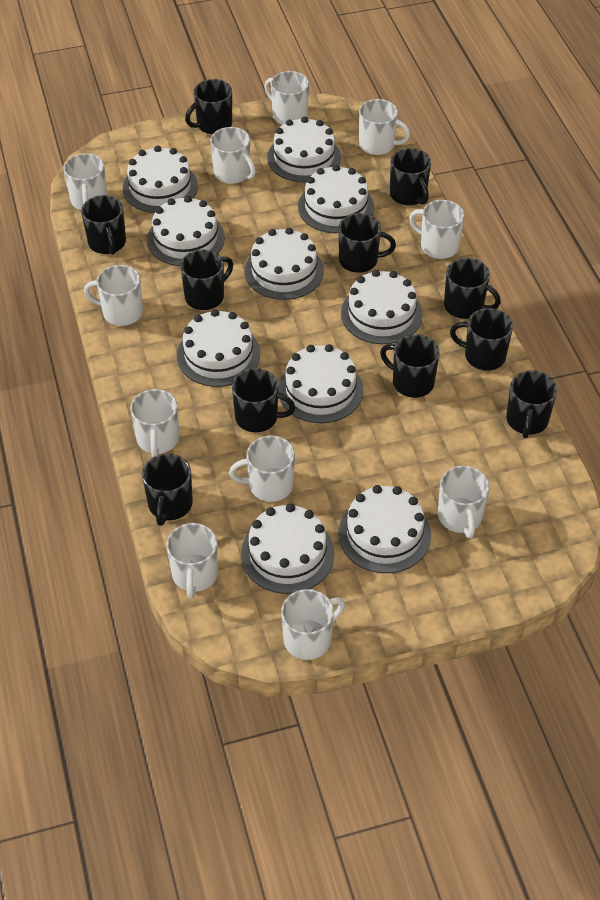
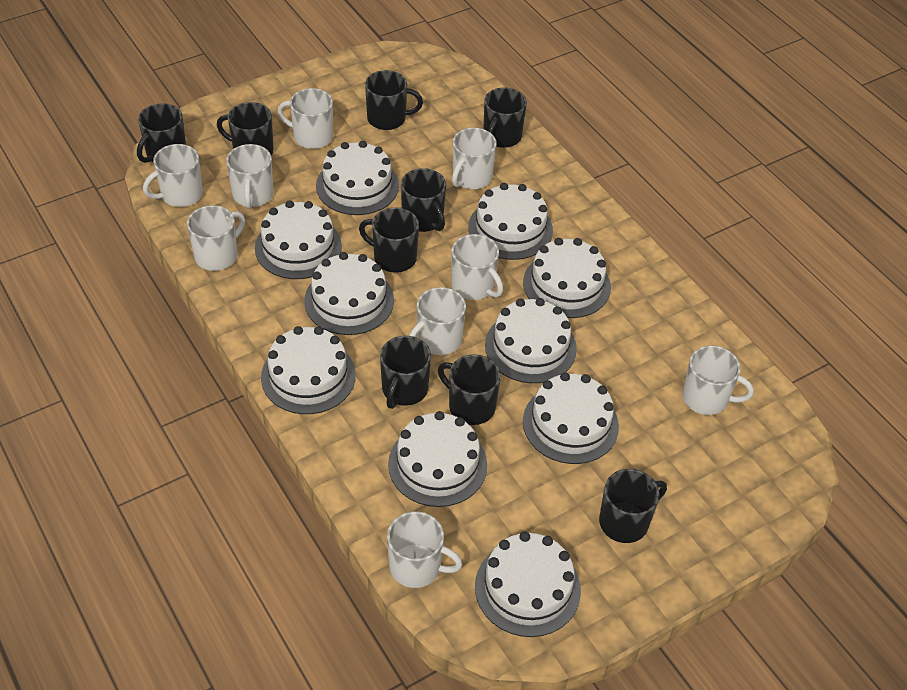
black mug: [81,195,126,255] [142,454,193,526] [180,250,233,310] [185,79,232,134] [232,368,295,432] [339,213,396,273] [380,335,440,398] [390,148,431,206] [444,258,501,319] [450,308,513,370] [506,370,557,438] = 11 -> [137,103,186,163] [217,102,273,155] [359,207,419,273] [365,70,423,130] [380,336,431,409] [401,168,446,232] [438,354,501,425] [483,88,527,148] [599,469,667,543] = 9
white mug: [64,153,107,210] [84,265,143,326] [130,389,179,457] [166,523,218,599] [210,127,256,184] [229,436,295,502] [264,71,309,125] [281,589,345,660] [359,99,410,155] [409,200,465,259] [438,466,490,538] = 11 -> [143,144,203,207] [187,205,245,271] [226,144,273,209] [277,88,333,149] [387,512,463,588] [409,287,466,355] [451,234,503,300] [452,128,497,189] [682,345,754,415] = 9

